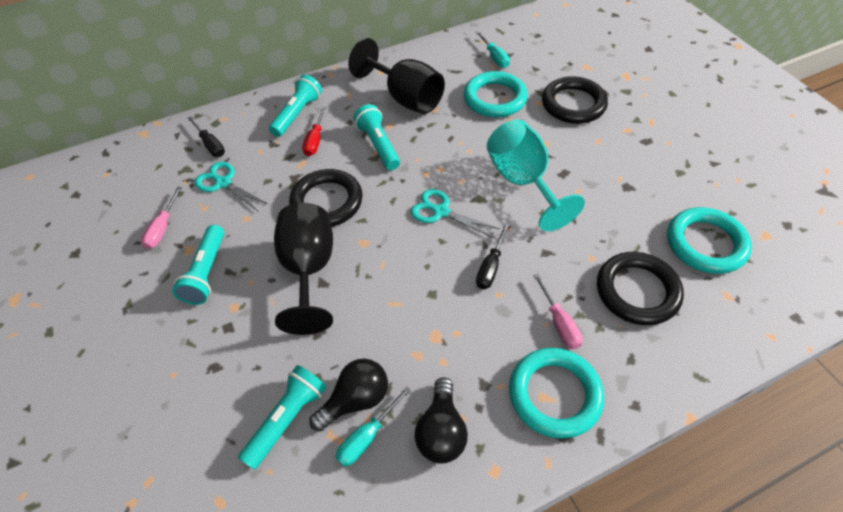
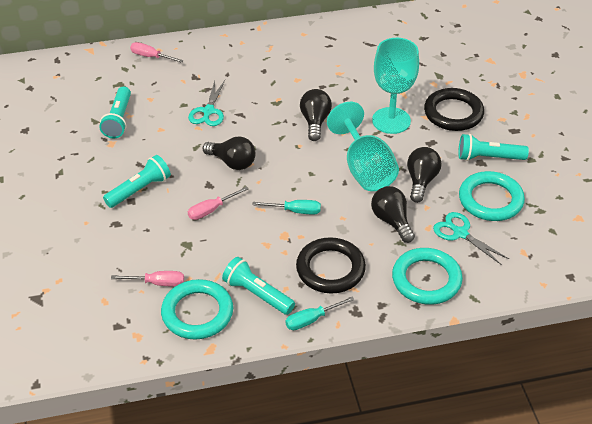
black goblet: [274,203,333,335] [349,38,445,114] = 2 -> none = 0
black light bulb: [309,359,388,431] [415,377,468,464] = 2 -> [203,136,256,170] [300,89,332,141] [371,186,415,243] [407,147,442,203] = 4
black ring: [289,169,363,227] [542,76,608,124] [597,252,684,325] = 3 -> [296,237,366,294] [424,88,484,131] = 2
black screwdriver: [188,116,225,157] [476,223,509,289] = 2 -> none = 0
pink screwdriver: [141,187,182,249] [533,273,583,349] = 2 -> [111,271,184,287] [130,42,184,63] [188,187,248,220] = 3
red screwdriver: [302,106,327,156] = 1 -> none = 0
turquoise goblet: [487,120,585,231] = 1 -> [327,102,399,191] [372,38,419,134] = 2

